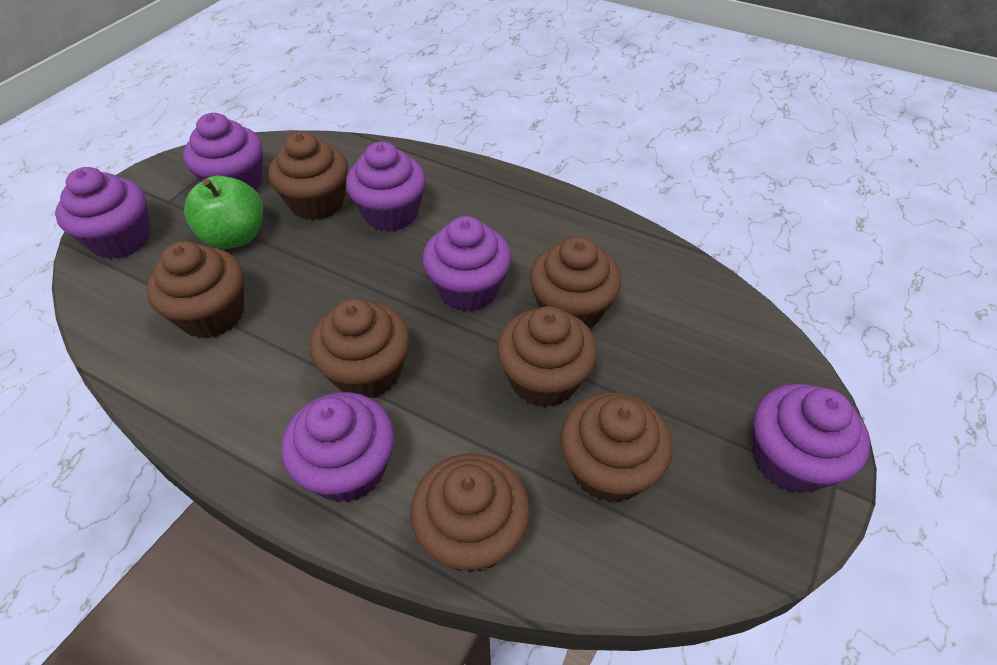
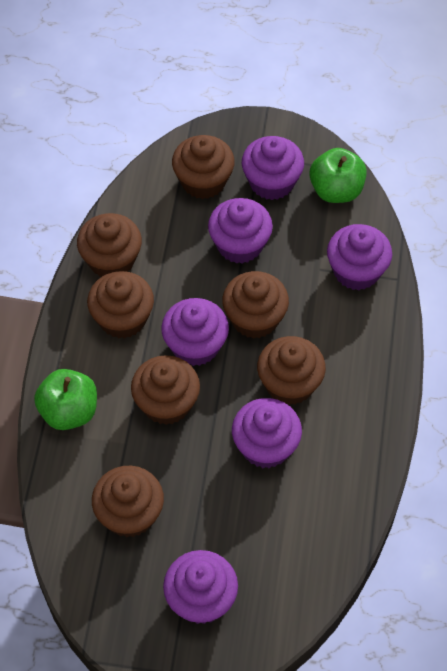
green apple: [184,176,263,249] = 1 -> [34,369,97,430] [309,148,367,203] = 2

